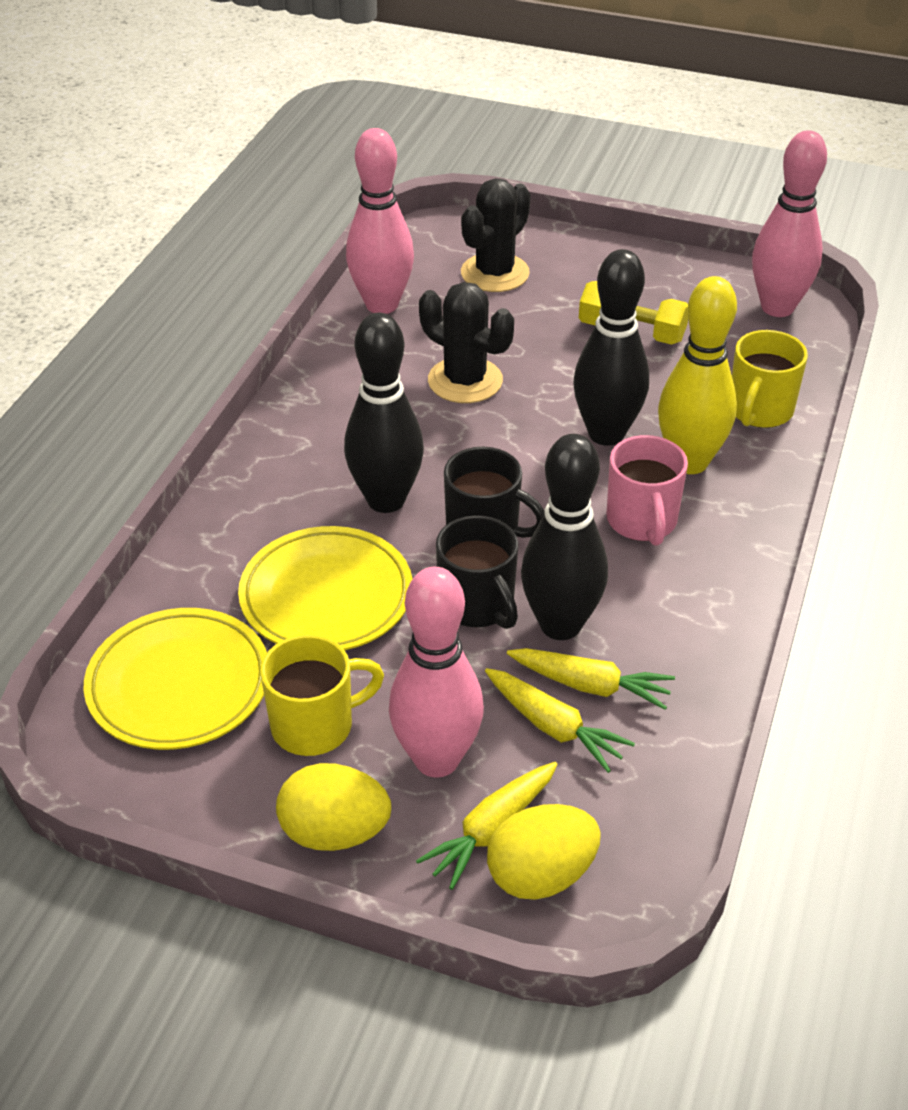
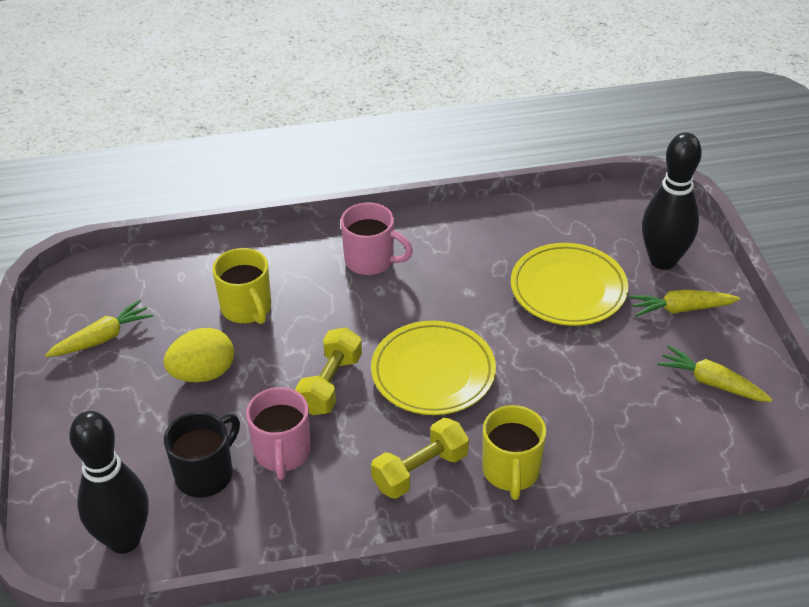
black bowling pin: [344,313,424,513] [521,434,608,640] [573,249,649,446] = 3 -> [69,411,149,554] [642,132,702,270] = 2
black cactus: [419,282,514,403] [461,178,531,292] = 2 -> none = 0
black mug: [436,515,518,629] [444,447,545,538] = 2 -> [164,412,240,498] = 1
pink bowling pin: [346,128,414,314] [389,567,484,778] [752,130,827,317] = 3 -> none = 0
pink mug: [607,435,688,546] = 1 -> [246,387,311,480] [341,202,413,275] = 2
yellow bowling pin: [658,276,737,474] = 1 -> none = 0
yellow dumbbell: [579,281,688,345] = 1 -> [295,327,362,415] [371,418,469,499] = 2
yellow egg: [276,763,391,851] [487,804,601,899] = 2 -> [163,328,234,382] = 1

